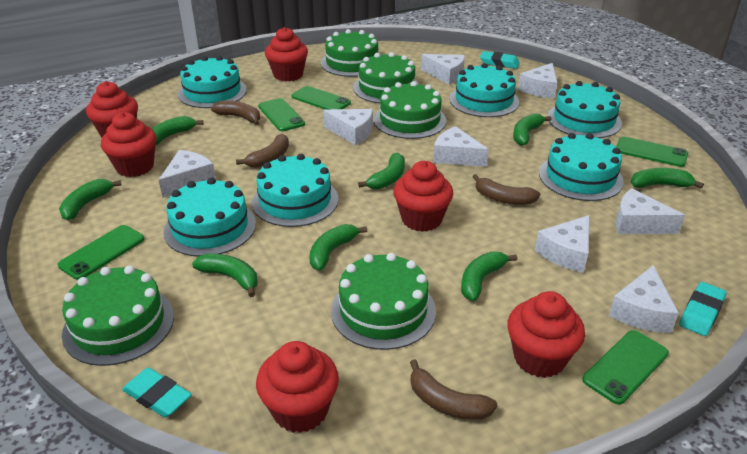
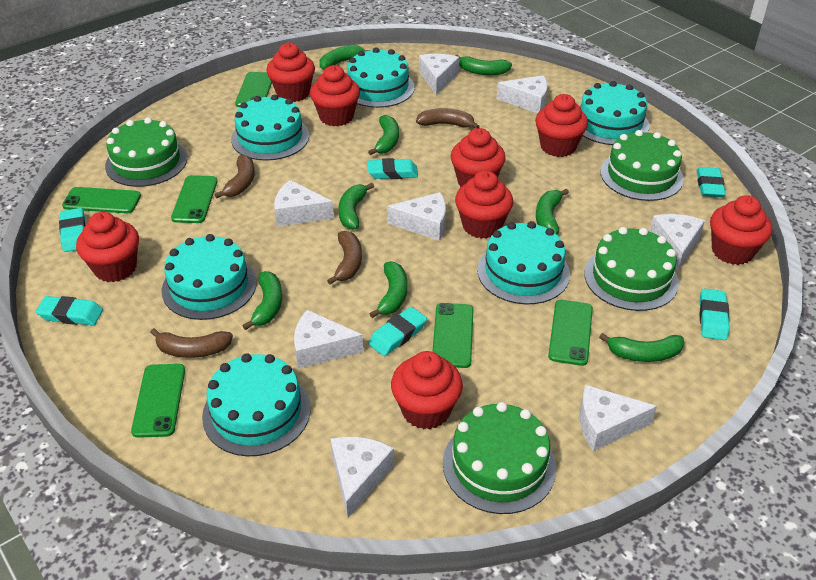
green cake: [62,265,174,366] [321,29,379,77] [331,253,436,350] [353,52,419,103] [374,81,446,139] = 5 -> [105,117,187,187] [443,402,556,514] [584,227,679,311] [600,130,684,201] = 4
green phone: [58,225,144,280] [258,98,305,131] [291,86,351,109] [582,330,669,405] [616,137,688,167] = 5 -> [62,187,141,213] [131,364,185,438] [171,175,218,223] [235,72,272,107] [432,303,473,368] [548,300,593,366] = 6
red cupcake: [86,81,138,138] [101,112,157,177] [256,341,339,433] [265,27,308,81] [393,161,453,232] [507,291,585,378] = 6 -> [76,212,139,282] [266,43,315,102] [310,65,360,126] [391,351,463,429] [451,128,506,187] [455,171,513,239] [535,94,588,157] [710,195,772,265] = 8
turquoise eraser: [122,368,192,417] [480,51,520,69] [679,282,727,336] = 3 -> [36,296,103,325] [59,208,86,252] [367,158,418,179] [368,307,427,356] [697,167,726,197] [699,289,729,340] = 6

